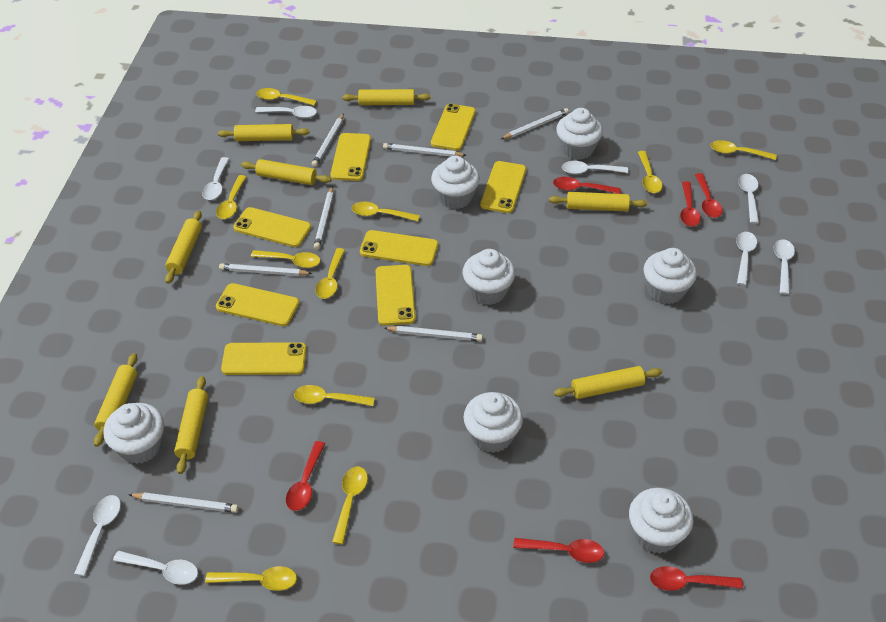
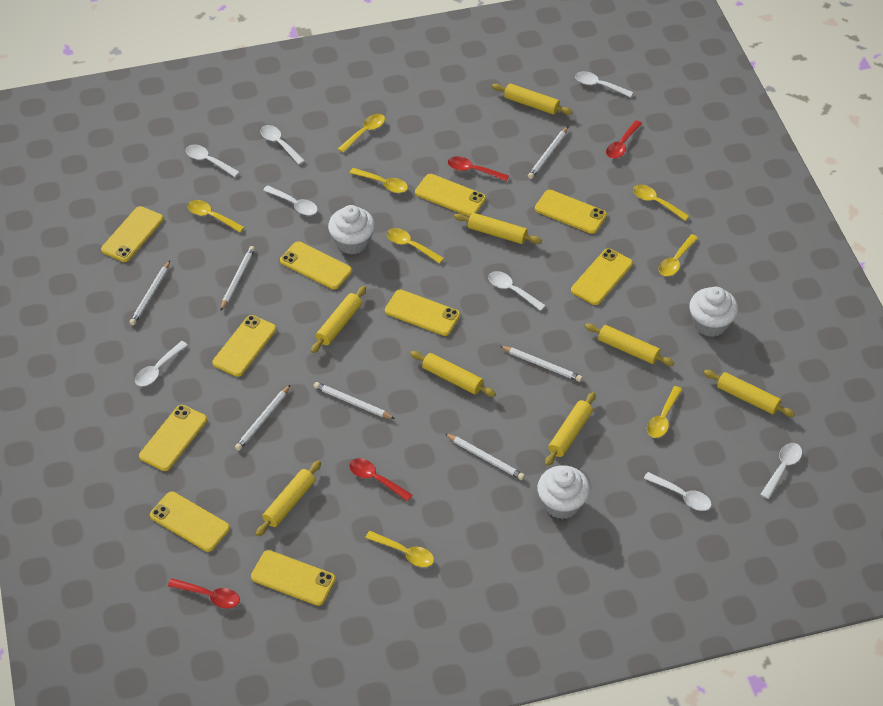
red spoon: [286,441,325,511] [513,538,604,563] [553,177,621,194] [650,566,743,591] [680,181,701,227] [695,173,723,218] = 6 -> [168,578,240,608] [349,458,413,502] [448,157,509,181] [606,120,642,159] = 4
white cupcake: [103,403,164,464] [431,156,480,209] [463,249,515,305] [463,392,523,453] [556,108,603,160] [629,488,694,553] [644,248,697,304] = 7 -> [328,205,375,255] [537,465,590,519] [689,287,738,337] = 3
yellow phone: [216,283,299,326] [221,342,306,375] [233,207,311,247] [330,133,371,181] [360,230,438,266] [376,265,416,326] [431,104,476,151] [480,161,526,213] = 8 -> [101,206,163,262] [139,405,207,471] [150,492,230,552] [212,315,276,377] [251,550,336,606] [280,241,352,290] [385,290,460,336] [415,174,486,217] [535,190,607,234] [571,248,633,305] = 10
yellow spoon: [205,566,297,591] [216,175,246,219] [251,250,320,268] [256,88,317,106] [294,385,375,406] [315,248,345,299] [332,467,368,544] [352,202,420,221] [638,151,663,193] [710,140,777,160] = 10 -> [188,200,245,232] [338,114,385,153] [350,168,408,193] [365,531,434,567] [387,228,444,264] [633,184,689,221] [647,386,683,438] [659,234,698,276] = 8

